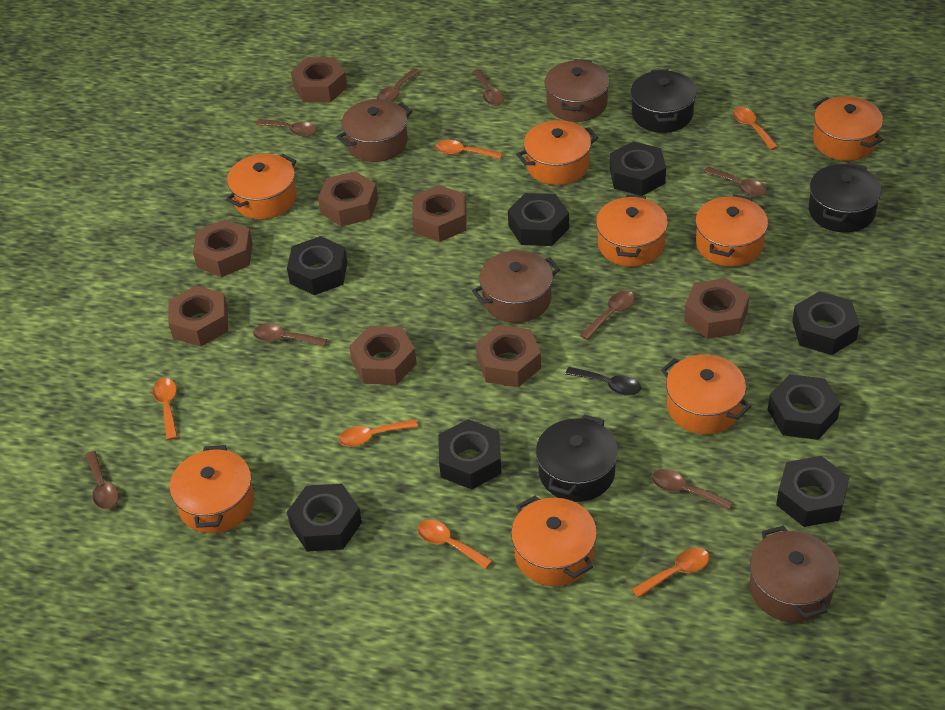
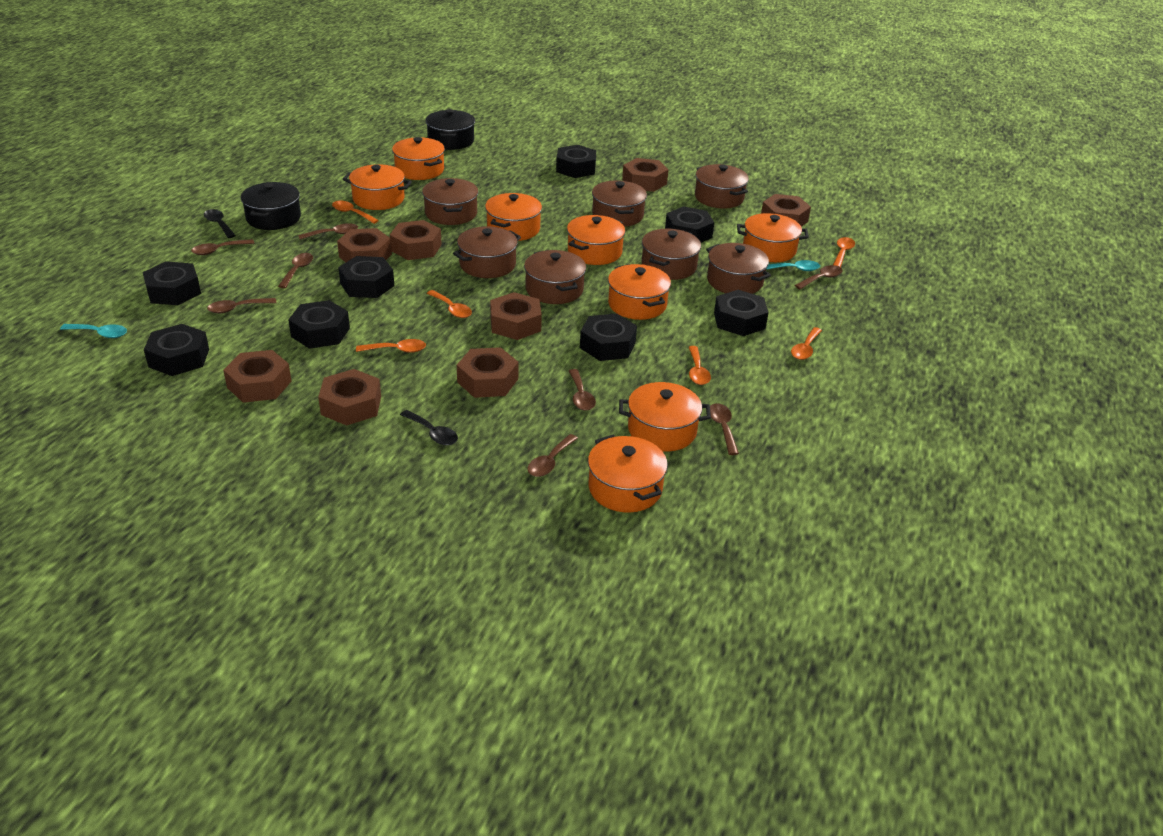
black pot: [536,415,618,502] [630,69,697,133] [809,162,882,233] = 3 -> [241,182,301,230] [426,109,475,150] = 2
black spoon: [565,367,641,396] = 1 -> [204,209,236,238] [400,410,458,445] = 2
brown pot: [337,99,413,162] [472,250,560,323] [545,59,610,122] [749,525,839,623] = 4 -> [422,178,478,225] [453,226,521,278] [524,250,586,304] [592,180,647,227] [642,229,701,280] [695,164,749,208] [706,243,771,294] = 7
turquoise spoon: none = 0 -> [60,324,127,338] [766,260,820,271] = 2

